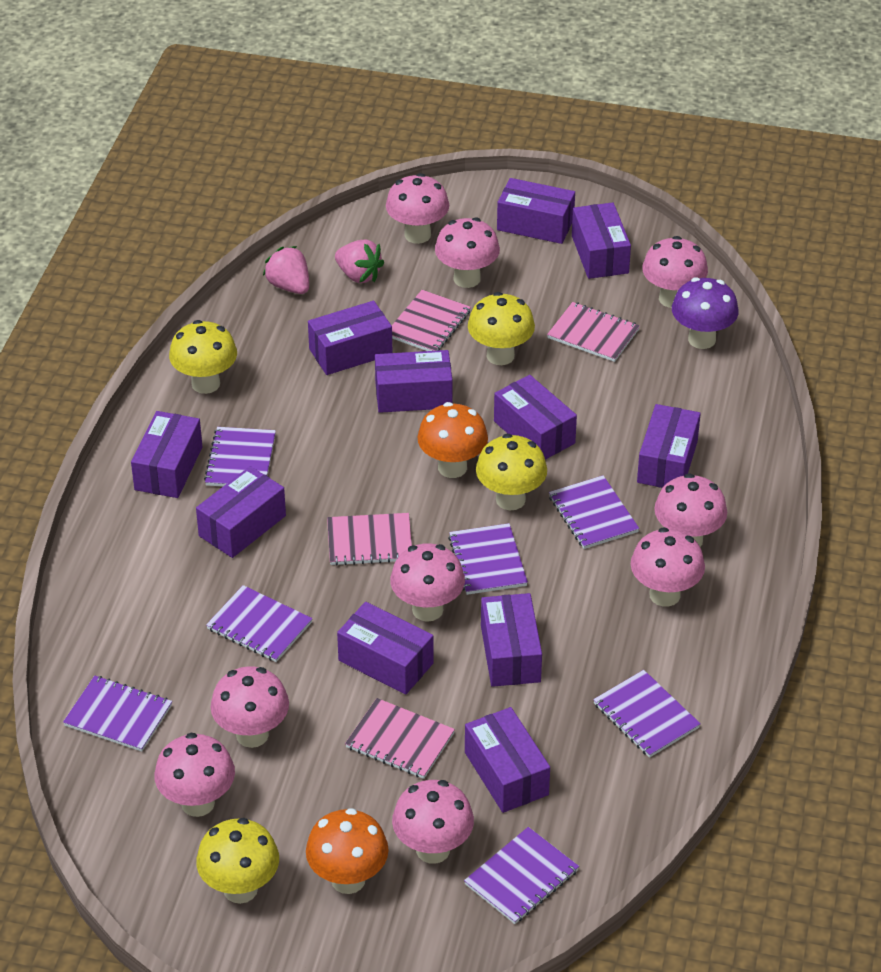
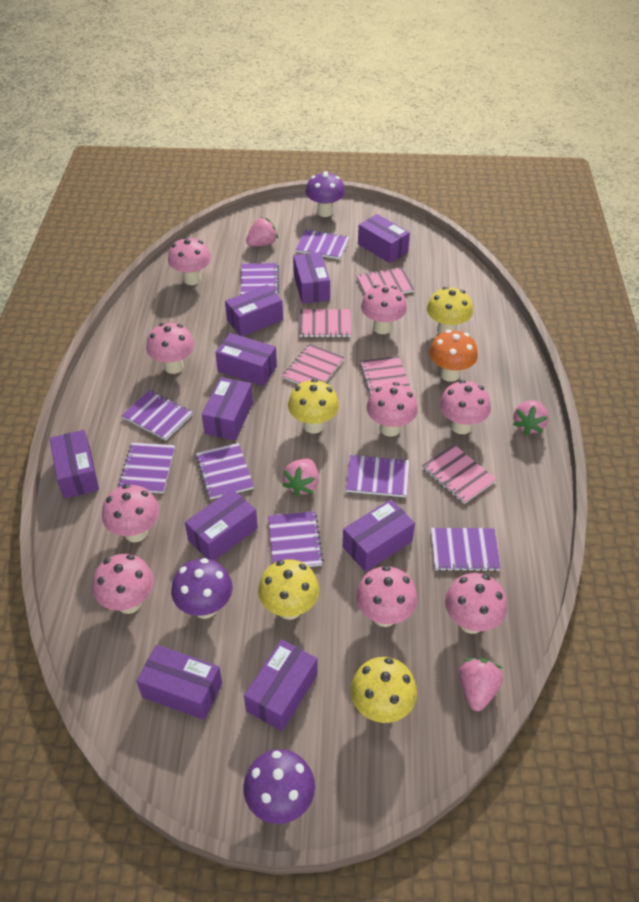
orange mushroom: [306,808,389,894] [417,402,488,478] = 2 -> [429,330,478,382] = 1
pink notebook: [327,513,412,566] [345,698,455,779] [392,290,471,351] [547,302,640,362] = 4 -> [283,344,344,384] [299,309,351,338] [357,267,415,294] [360,356,412,397] [422,444,497,504] = 5
pink strawberry: [263,246,309,294] [335,239,384,283] = 2 -> [246,217,278,246] [282,459,319,497] [459,658,503,711] [513,400,549,435] = 4
purple box: [131,411,202,498] [196,466,286,558] [308,301,392,375] [337,602,434,695] [375,350,452,413] [465,707,550,813] [481,593,542,687] [494,375,577,460] [497,178,575,244] [572,202,631,279] [637,404,701,488] = 11 -> [50,430,99,499] [136,645,222,720] [185,489,258,561] [202,377,253,441] [215,333,277,386] [225,284,283,336] [244,639,317,731] [293,252,330,304] [343,499,415,572] [358,214,410,263] = 10
purple mushroom: [672,277,738,349] = 1 -> [171,558,232,619] [243,749,315,824] [306,171,345,217] = 3
purple notebook: [63,675,172,752] [204,427,276,487] [206,585,313,662] [448,523,528,595] [464,827,579,924] [549,475,639,549] [593,670,701,758] = 7 -> [118,442,175,493] [121,390,193,440] [195,443,254,499] [240,263,279,294] [268,511,323,567] [295,229,350,260] [346,454,409,497] [431,528,501,571] = 8

